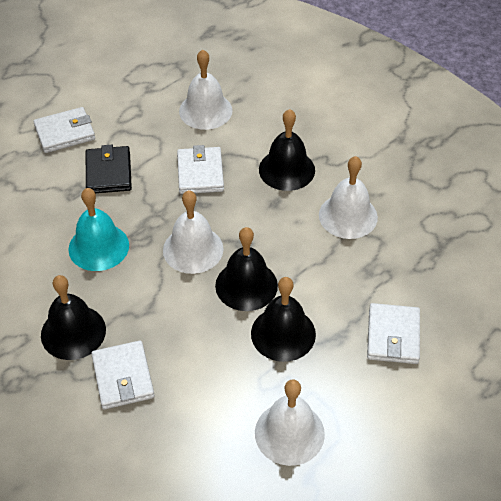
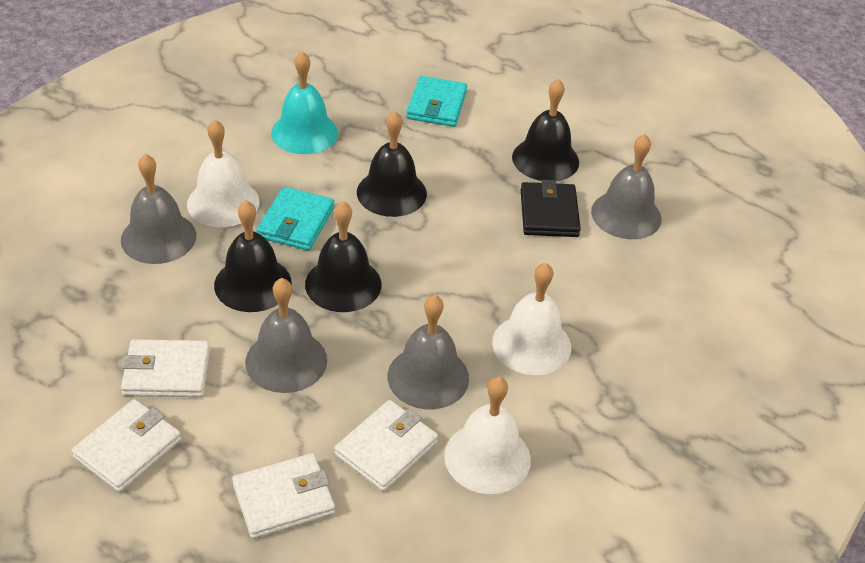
grey bell: none = 0 -> [121,154,196,264] [245,278,327,393] [388,295,469,409] [591,134,662,239] = 4
turquoise wallet: none = 0 -> [256,187,334,251] [406,76,467,127] = 2
white bell: [163,190,223,274] [179,50,233,130] [255,379,325,466] [319,156,378,239] = 4 -> [187,120,260,227] [444,377,531,494] [492,263,571,375] = 3

